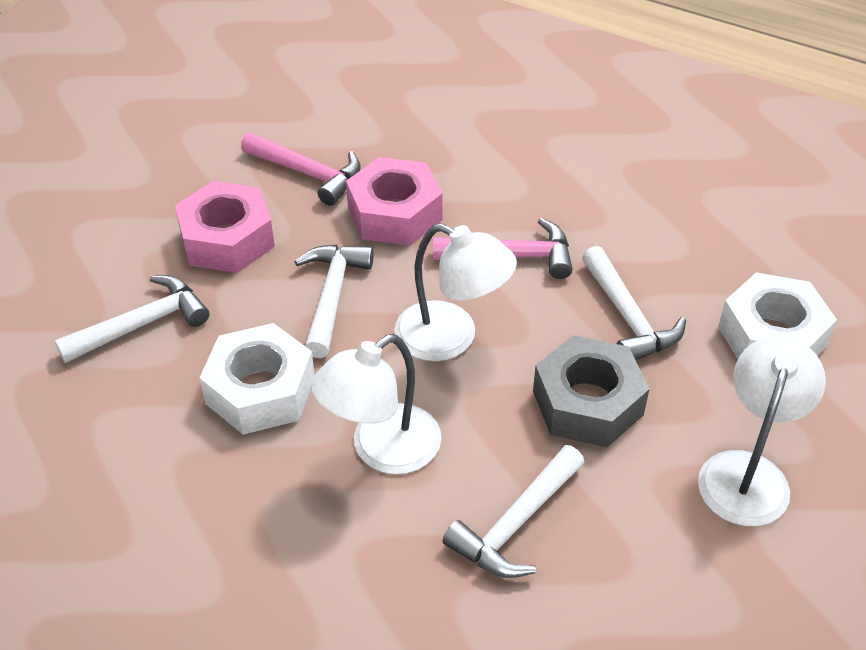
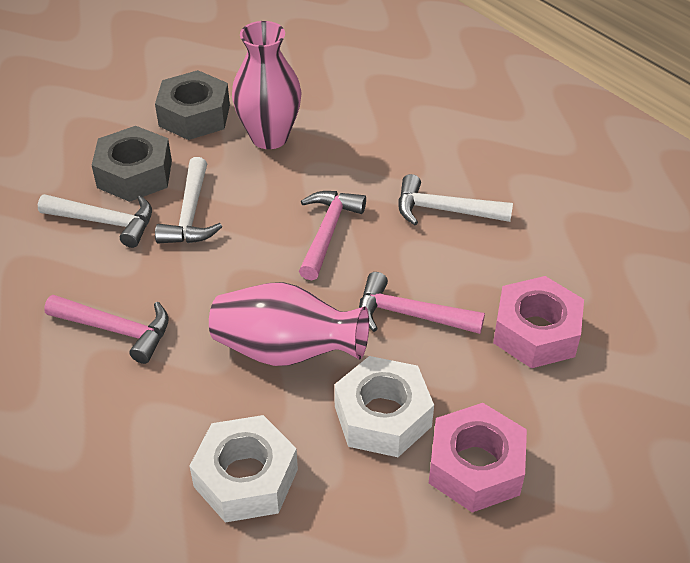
grey nut: [533,335,649,447] = 1 -> [92,126,172,202] [155,70,230,140] = 2
pink hammer: [241,132,361,206] [433,218,573,279] = 2 -> [44,295,169,364] [299,191,366,280] [359,272,485,334] = 3
pink vase: none = 0 -> [209,282,369,366] [232,21,302,149] = 2
white hammer: [54,275,209,363] [294,245,374,358] [443,445,585,578] [582,246,686,360] = 4 -> [38,194,152,248] [155,157,222,243] [398,174,513,225] = 3
white lamp: [311,334,441,474] [394,223,517,361] [698,336,826,526] = 3 -> none = 0

